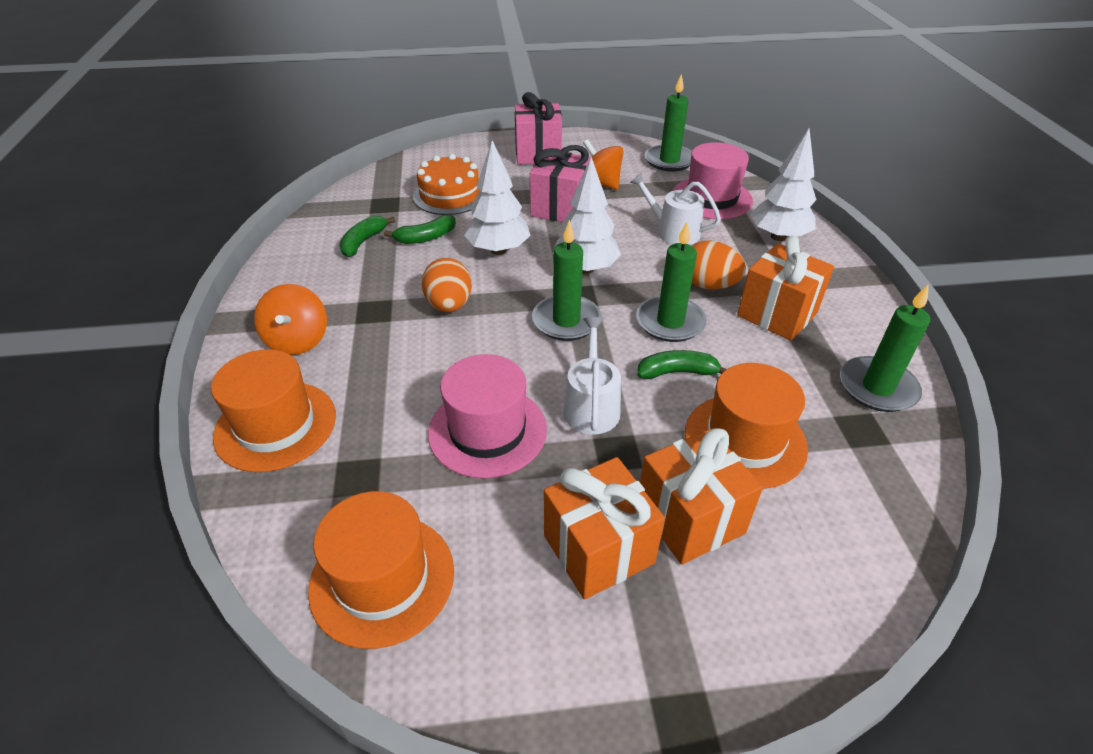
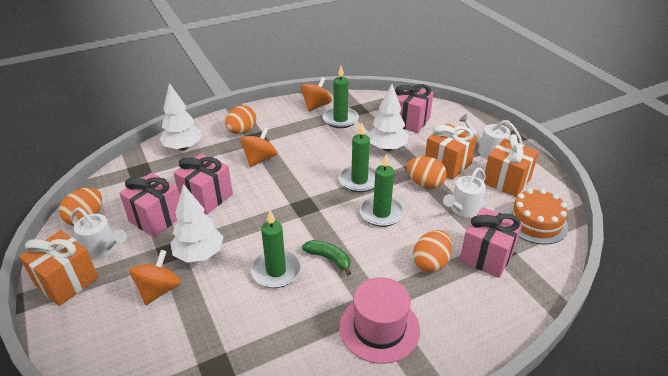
green banana: [339,216,395,257] [384,215,456,244] [637,350,726,379] = 3 -> [302,240,351,276] = 1
orange egg: [422,258,472,312] [692,240,746,290] = 2 -> [59,188,102,225] [225,105,257,134] [406,156,447,189] [413,230,452,272] = 4
orange hat: [211,349,336,472] [308,491,454,649] [685,363,808,489] = 3 -> none = 0
orange spinning top: [254,284,327,355] [583,139,624,190] = 2 -> [129,250,181,305] [240,127,277,167] [301,77,332,111] = 3
pink gift: [515,92,562,164] [530,145,591,222] = 2 -> [119,173,180,237] [174,153,233,215] [395,84,434,133] [459,207,523,278] = 4
pink hat: [428,354,547,478] [673,142,753,219] = 2 -> [339,277,420,364] = 1
white watering can: [563,317,621,435] [630,172,721,245] = 2 -> [71,207,127,259] [443,168,486,218] [459,114,523,159] = 3

